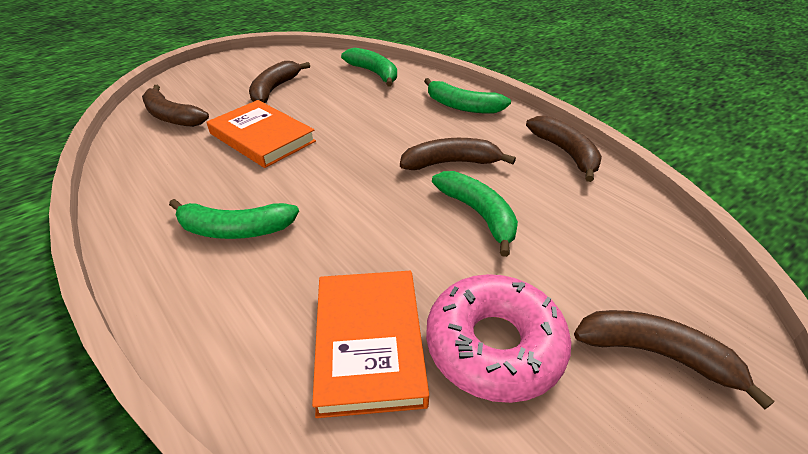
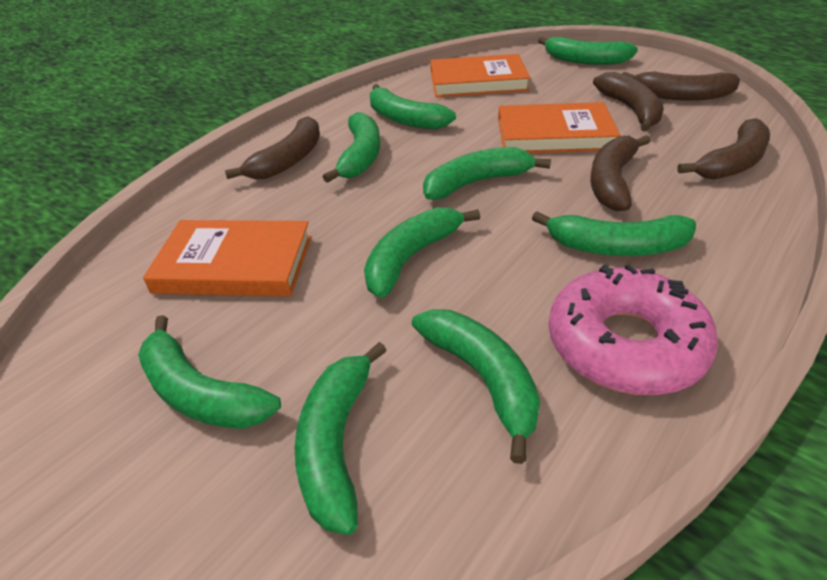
green banana: [169,199,299,239] [341,48,397,87] [424,78,511,114] [432,171,518,257] = 4 -> [138,315,281,429] [295,342,387,535] [323,112,380,183] [364,207,480,298] [370,84,456,129] [412,309,540,464] [423,147,551,200] [532,211,696,256] [538,37,638,65] = 9
orange book: [207,100,316,168] [312,271,429,418] = 2 -> [143,220,312,296] [430,54,530,97] [498,102,620,153] = 3

